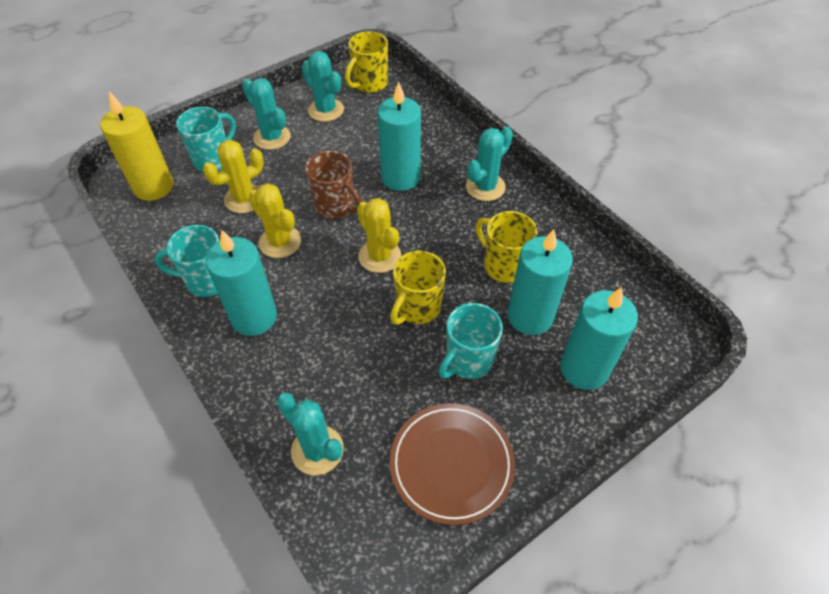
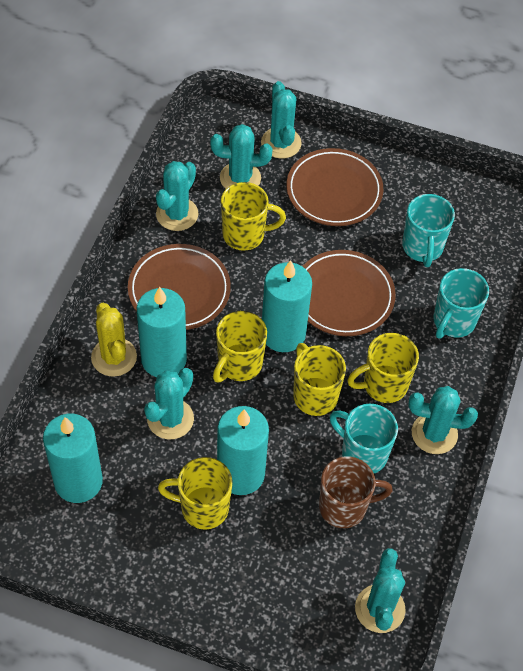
brown plate: [390,403,515,525] = 1 -> [128,244,231,330] [286,148,383,226] [302,250,396,336] = 3
turquoise cactus: [242,78,291,150] [277,392,344,475] [302,51,344,122] [466,127,513,201] = 4 -> [144,368,194,439] [156,161,198,231] [210,124,272,189] [261,81,302,159] [355,548,406,633] [408,386,478,454] = 6
yellow cactus: [203,140,264,213] [249,183,301,258] [357,198,401,273] = 3 -> [91,303,137,377] = 1
yellow candle: [100,92,173,201] = 1 -> none = 0
yellow mug: [345,31,388,93] [390,250,446,325] [476,211,538,283] = 3 -> [158,457,232,530] [213,311,267,382] [221,182,286,251] [293,343,346,416] [347,333,419,403] = 5

